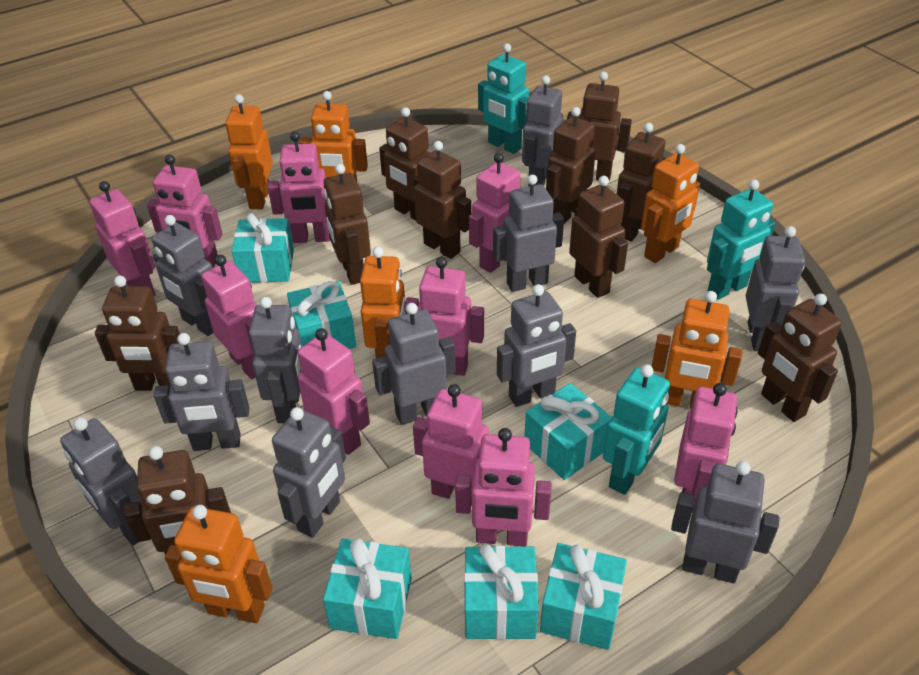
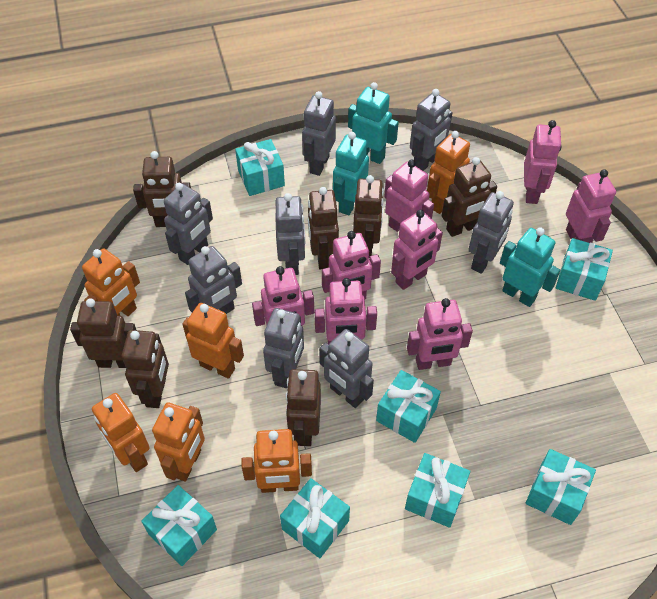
brown robot: [95,276,180,391] [124,446,231,554] [323,164,371,285] [379,107,430,220] [414,141,471,259] [546,107,596,224] [567,71,632,181] [569,176,628,298] [617,123,666,242] [758,294,842,422] = 10 -> [70,298,136,368] [122,330,169,408] [133,151,191,227] [286,369,321,446] [308,187,339,269] [353,175,384,257] [442,157,497,237] = 7
grey robot: [60,417,142,545] [152,215,214,336] [154,333,250,451] [249,297,302,423] [272,407,346,538] [372,303,456,425] [493,174,564,292] [497,284,576,407] [522,75,563,187] [671,461,780,583] [746,226,805,351] = 11 -> [164,183,213,265] [185,246,242,314] [263,308,304,388] [275,193,305,275] [302,91,336,176] [319,329,374,408] [410,89,453,171] [468,191,514,274] = 8
pink robot: [89,181,156,296] [147,154,223,268] [201,255,257,379] [268,132,330,243] [297,328,370,455] [404,257,484,376] [413,384,489,506] [455,428,552,547] [469,153,521,273] [674,383,738,512] = 10 -> [252,266,314,326] [315,278,377,344] [322,231,381,299] [384,160,434,232] [391,210,443,290] [407,298,473,370] [524,120,561,204] [566,169,616,243] = 8
turquoise gift: [232,213,294,283] [287,281,356,349] [323,538,412,639] [464,544,539,640] [524,383,612,480] [540,543,627,650] = 6 -> [141,485,217,566] [235,139,285,196] [280,478,350,558] [376,370,441,443] [405,453,470,528] [526,449,596,525] [556,238,613,301] = 7

